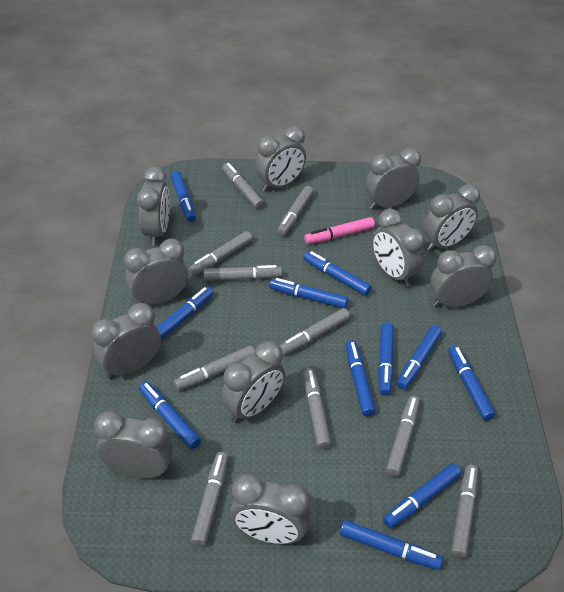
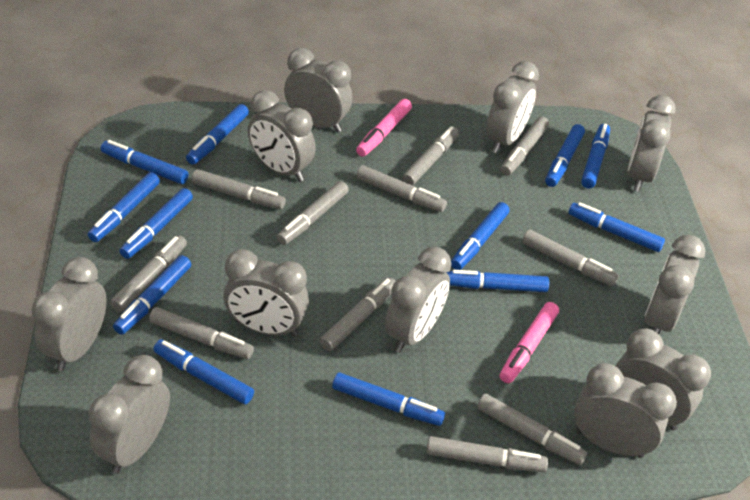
blue marker: [139,381,201,449] [156,287,213,340] [171,171,196,222] [269,278,348,308] [303,251,372,296] [340,520,443,570] [345,340,376,417] [378,322,394,395] [383,463,461,528] [396,325,442,390] [448,345,495,421] = 11 -> [88,172,160,242] [101,140,189,184] [113,255,191,335] [120,188,193,259] [153,339,254,404] [186,104,249,165] [332,372,445,426] [446,270,549,292] [451,202,510,270] [545,124,585,187] [568,202,665,252] [581,124,610,189] = 12
grey marker: [174,345,255,391] [189,231,253,276] [191,452,228,547] [203,265,282,281] [222,163,264,209] [277,186,314,236] [280,308,350,355] [303,368,331,449] [386,396,420,477] [451,465,478,558] = 10 -> [110,235,187,312] [149,307,254,359] [192,169,286,209] [277,181,349,245] [320,277,396,351] [356,165,447,212] [402,126,459,185] [426,436,548,472] [477,394,588,465] [501,116,549,176] [522,230,619,286] = 11
pink marker: [304,217,375,244] = 1 -> [356,99,412,157] [500,302,559,383] = 2

